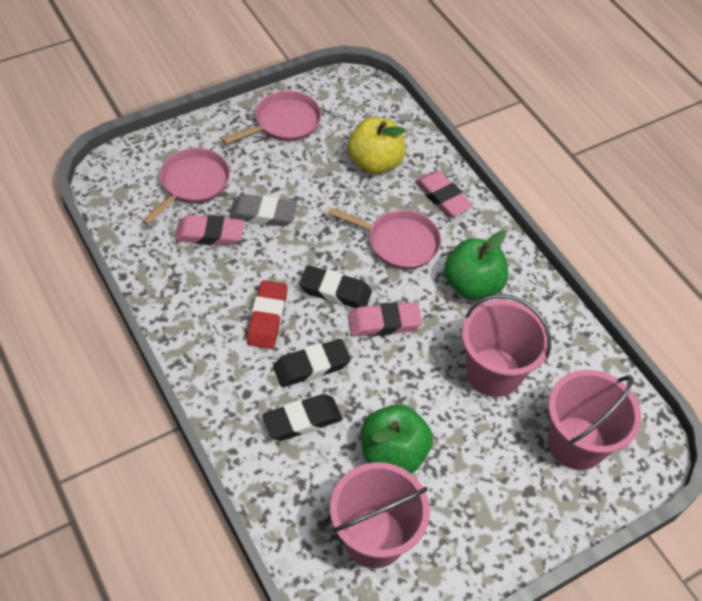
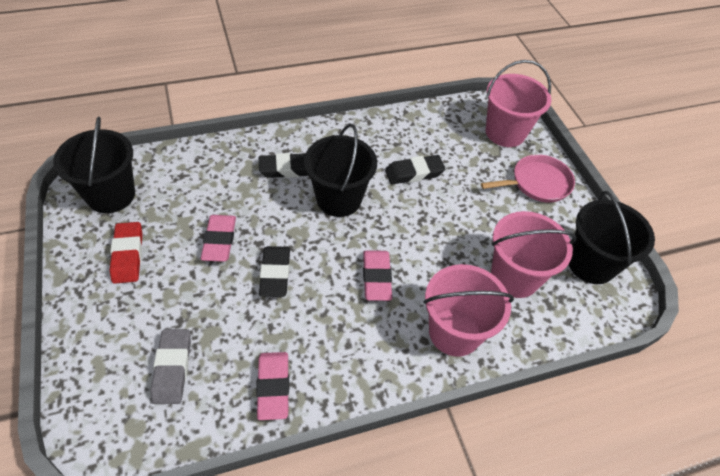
black bucket: none = 0 -> [53,117,135,213] [304,124,377,217] [569,191,655,284] = 3
green apple: [361,404,433,473] [444,231,508,300] = 2 -> none = 0
pink pan: [142,148,230,225] [222,91,321,144] [327,207,441,270] = 3 -> [481,154,575,202] = 1
yellow apple: [347,117,406,174] = 1 -> none = 0

